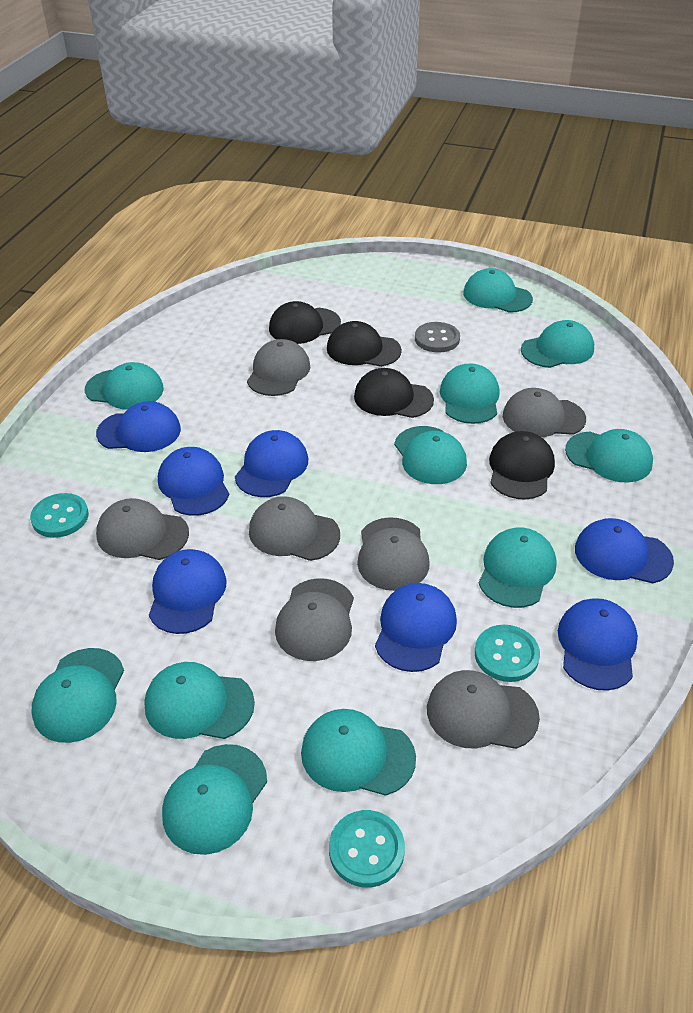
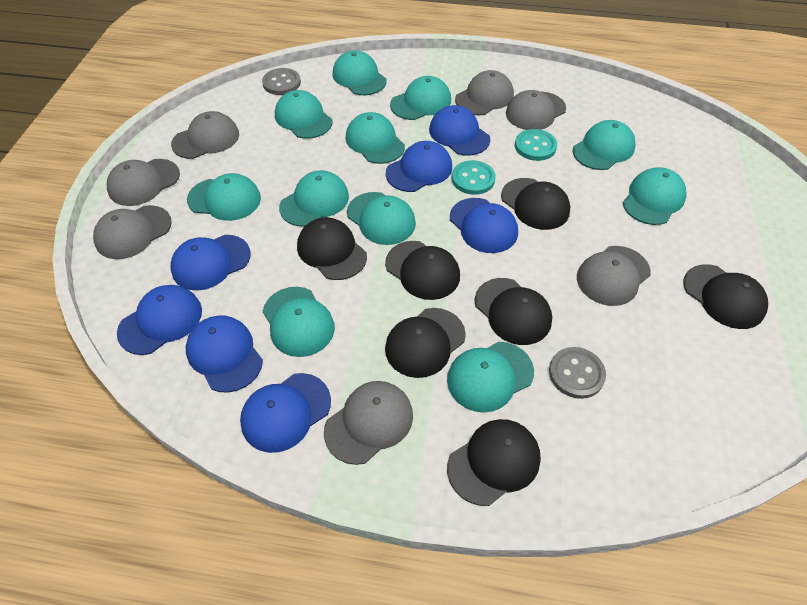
black cap: [269,301,341,344] [327,321,402,367] [354,368,434,418] [489,431,555,500] = 4 -> [297,217,367,280] [385,241,460,300] [385,308,466,378] [447,419,541,506] [475,278,552,345] [501,178,570,230] [683,264,768,329] = 7
grey button: [415,322,460,353] = 1 -> [262,68,301,95] [549,347,606,399] = 2
turquoise button: [30,493,89,538] [329,810,405,888] [475,625,540,682] = 3 -> [452,160,496,195] [515,129,557,161] = 2

